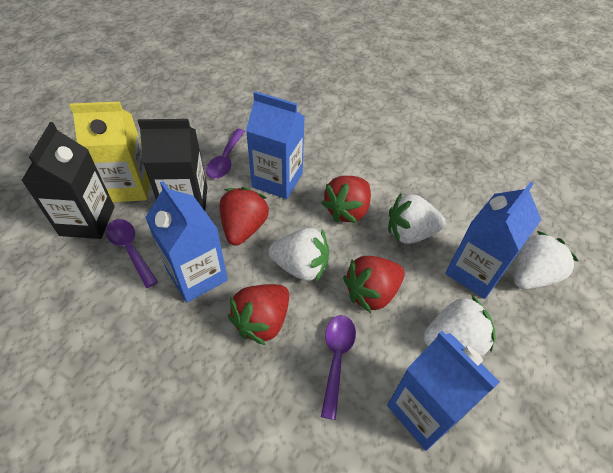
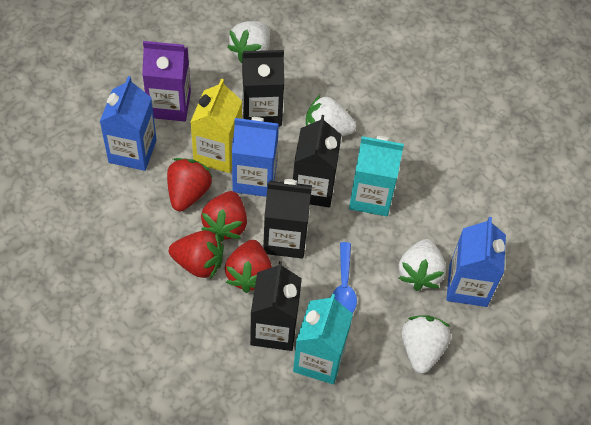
black carton: [21,122,114,239] [138,119,207,211] = 2 -> [242,50,284,126] [250,261,302,351] [263,179,312,258] [293,115,341,207] = 4
blue carton: [145,181,228,303] [246,91,305,199] [387,331,500,451] [445,182,541,299] = 4 -> [100,76,157,171] [232,117,279,197] [446,217,506,307] = 3
blue spoon: none = 0 -> [333,242,357,313] = 1
purple carton: none = 0 -> [142,41,191,121] = 1
purple spoon: [106,219,158,288] [206,129,245,179] [321,315,356,420] = 3 -> none = 0
turquoise carton: none = 0 -> [293,294,353,384] [349,136,404,216] = 2

